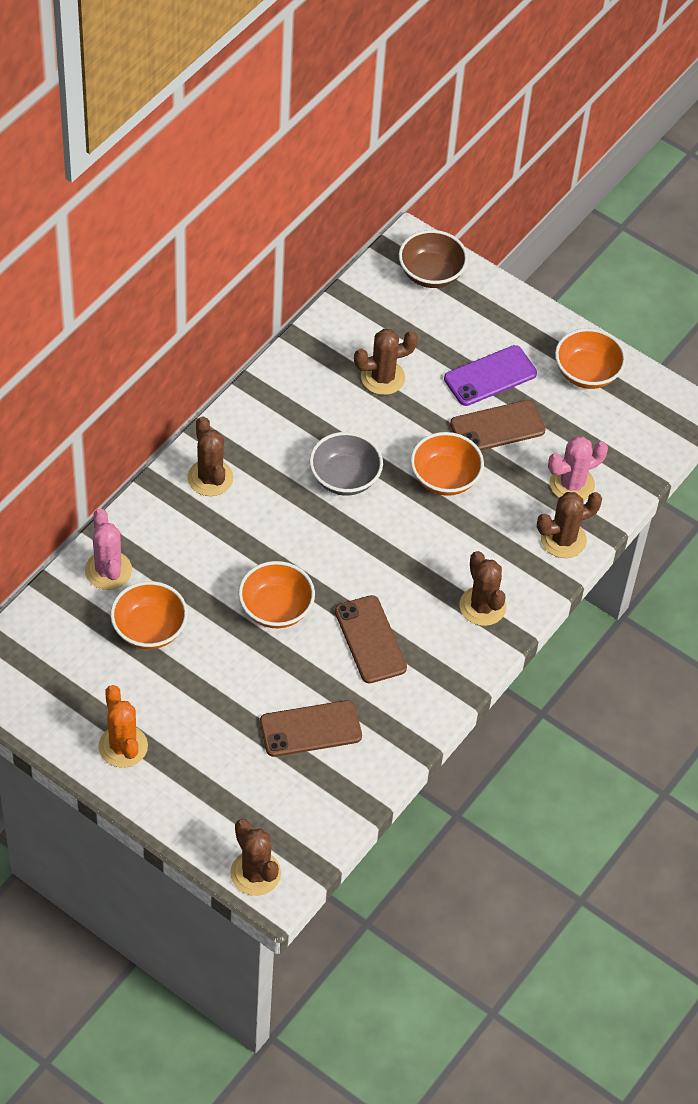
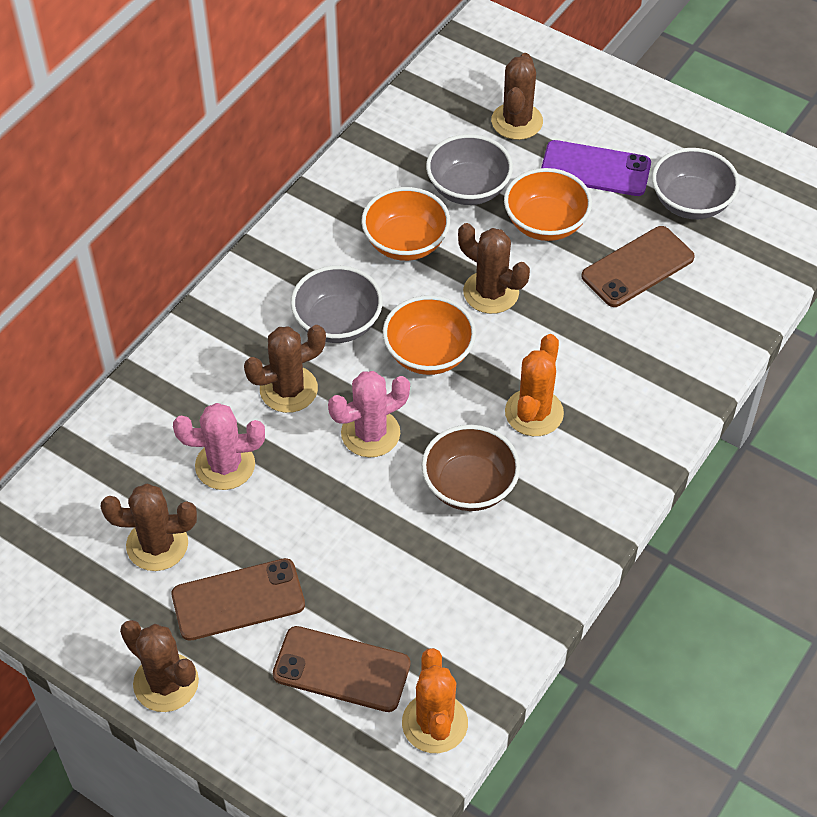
grey bowl: [309,432,383,496] = 1 -> [291,265,383,343] [426,134,513,205] [652,148,740,219] = 3
orange bowl: [110,581,188,649] [238,561,315,628] [411,432,484,496] [555,328,626,389] = 4 -> [361,187,450,261] [383,295,476,375] [504,168,592,241] = 3
orange cactus: [98,685,148,768] = 1 -> [402,648,468,753] [505,334,564,436] = 2

